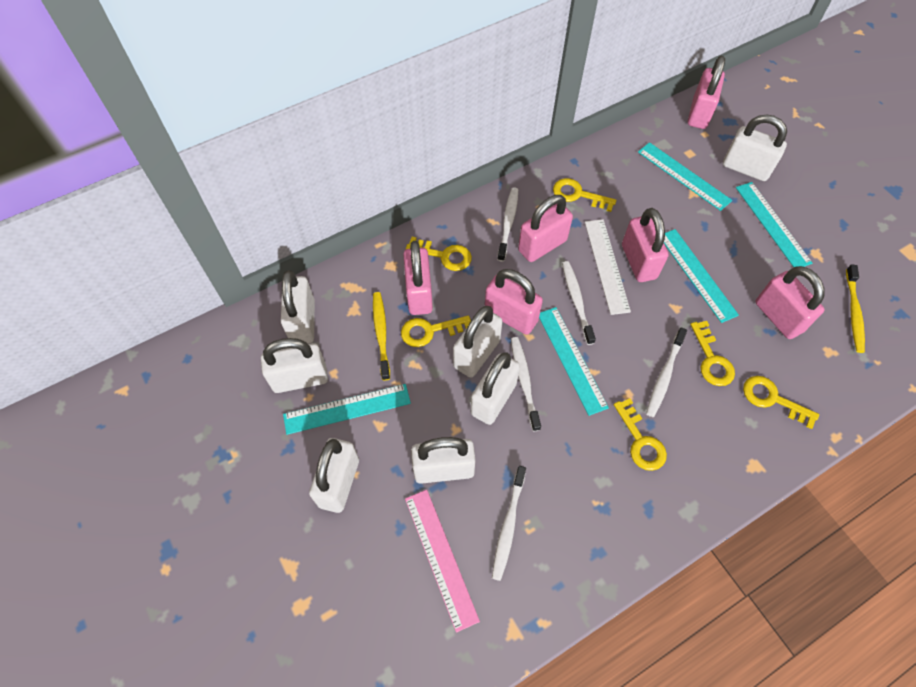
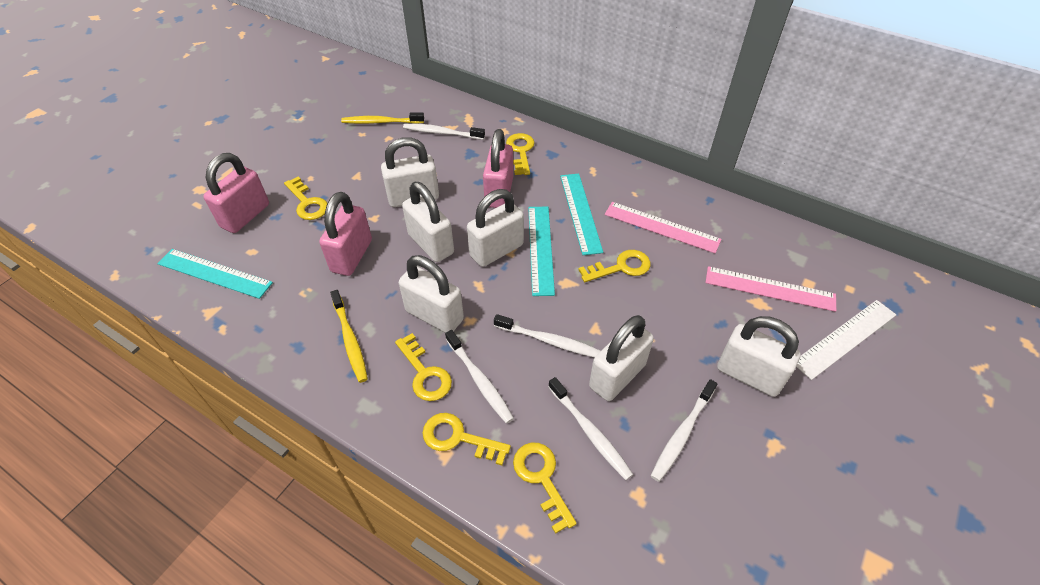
pink padlock: [403,241,433,315] [485,269,543,335] [518,195,573,262] [622,208,668,282] [688,56,725,129] [755,266,825,339] = 6 -> [203,153,269,233] [319,192,372,276] [483,129,513,208] = 3
pink ruler: [405,490,480,632] = 1 -> [604,202,722,253] [705,266,836,312] = 2
turquoise ruler: [283,384,411,435] [539,307,609,416] [638,142,732,211] [664,229,739,323] [736,182,812,267] = 5 -> [157,249,273,299] [528,207,555,296] [560,174,603,255] = 3
white padlock: [261,338,328,393] [281,270,315,344] [309,438,359,513] [411,437,475,484] [453,306,503,377] [471,352,520,425] [723,115,787,181] = 7 -> [381,137,439,207] [399,255,464,333] [402,182,454,262] [467,189,524,267] [589,315,654,401] [717,316,801,397] = 6

